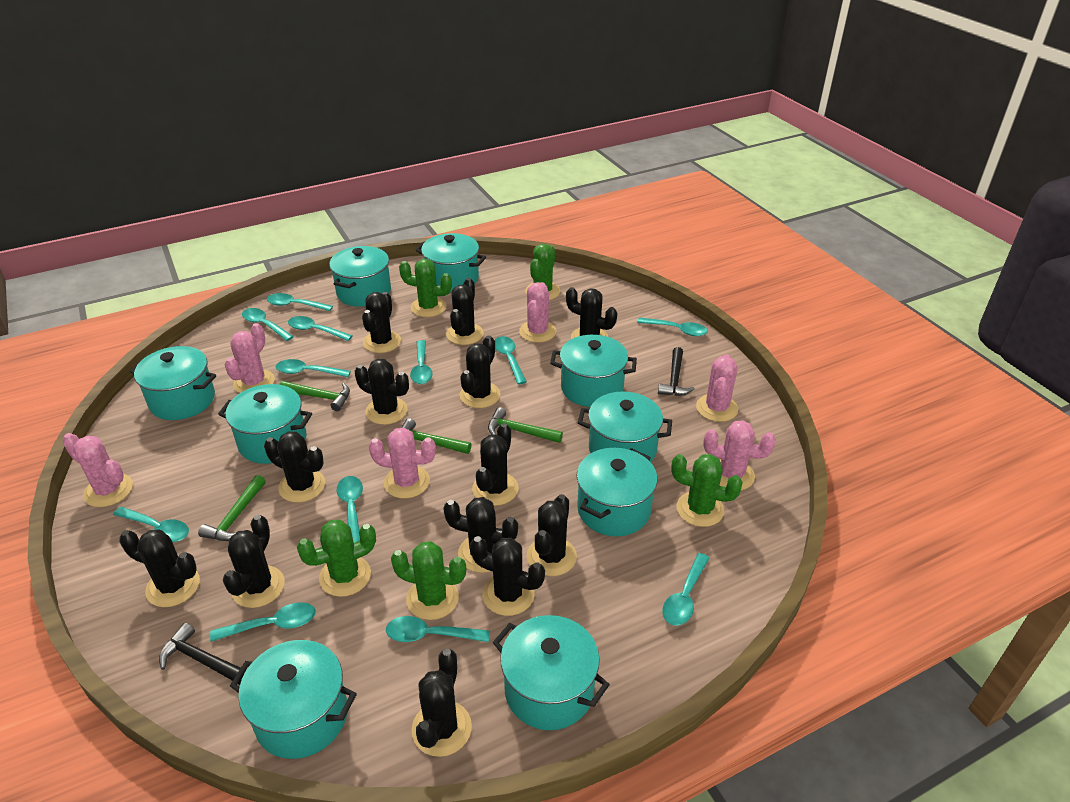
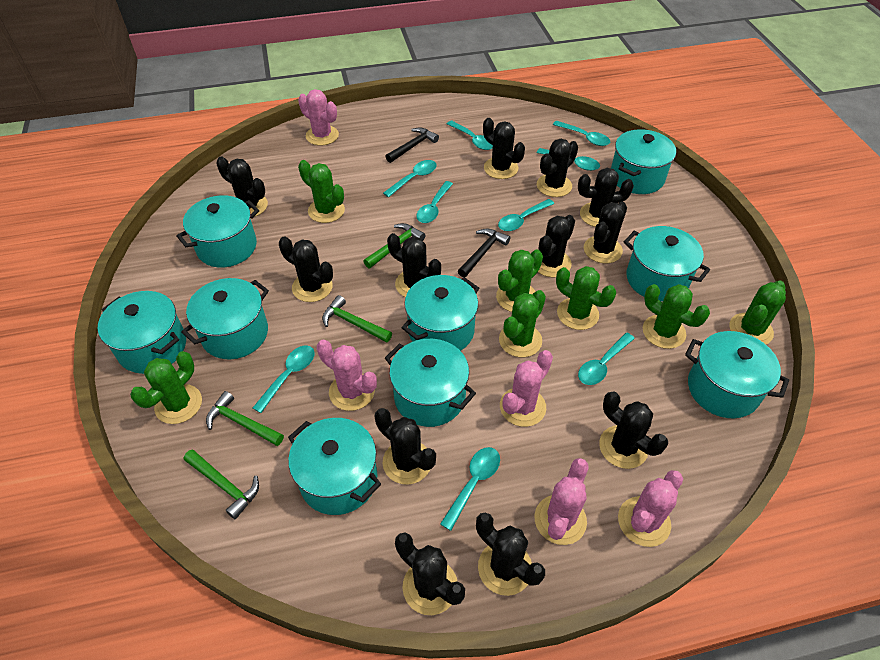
black cactus: [119,529,200,607] [223,515,285,608] [264,431,325,503] [355,359,409,425] [362,292,401,353] [412,649,472,757] [443,497,518,573] [446,278,484,345] [460,336,500,408] [470,536,545,616] [472,423,518,506] [527,494,577,576] [566,287,617,339] = 13 -> [216,157,268,217] [279,237,333,302] [375,408,436,485] [387,233,441,297] [395,532,465,615] [476,512,545,596] [483,118,525,179] [537,139,578,197] [538,215,575,277] [578,168,634,227] [584,202,627,263] [599,391,668,469] = 12
green cactus: [297,519,376,597] [391,541,466,620] [399,259,452,317] [525,244,560,300] [671,454,743,527] = 5 -> [130,351,202,424] [298,160,345,223] [496,249,543,312] [499,290,546,357] [556,266,616,330] [643,284,710,349] [729,281,786,344] = 7
pink cactus: [63,433,133,507] [225,323,275,393] [369,427,436,499] [519,282,556,343] [696,354,738,422] [703,420,776,490] = 6 -> [298,89,339,146] [317,340,377,411] [500,350,553,427] [534,458,588,545] [618,470,683,547] = 5
turquoise spoon: [113,507,189,542] [210,602,316,642] [242,308,294,341] [267,293,333,311] [276,359,351,377] [288,316,352,341] [337,476,363,543] [386,616,490,642] [410,340,433,384] [495,336,527,384] [637,317,708,336] [662,553,710,626] = 12 -> [253,345,314,413] [383,160,437,197] [416,181,453,223] [440,447,500,531] [447,120,493,150] [498,199,554,231] [537,148,600,171] [553,121,610,146] [578,333,635,385] = 9

